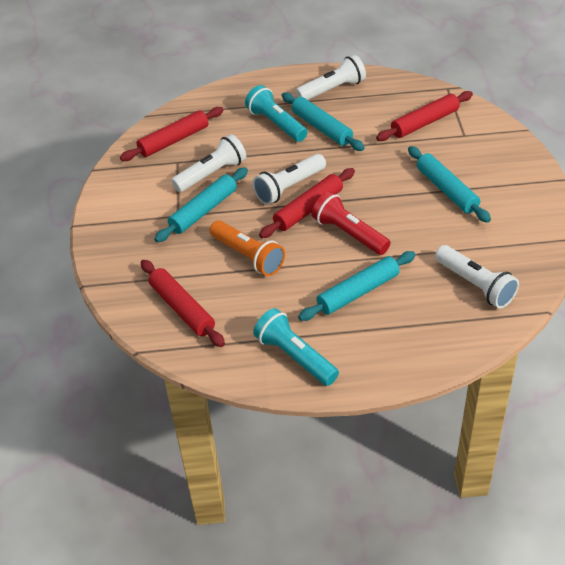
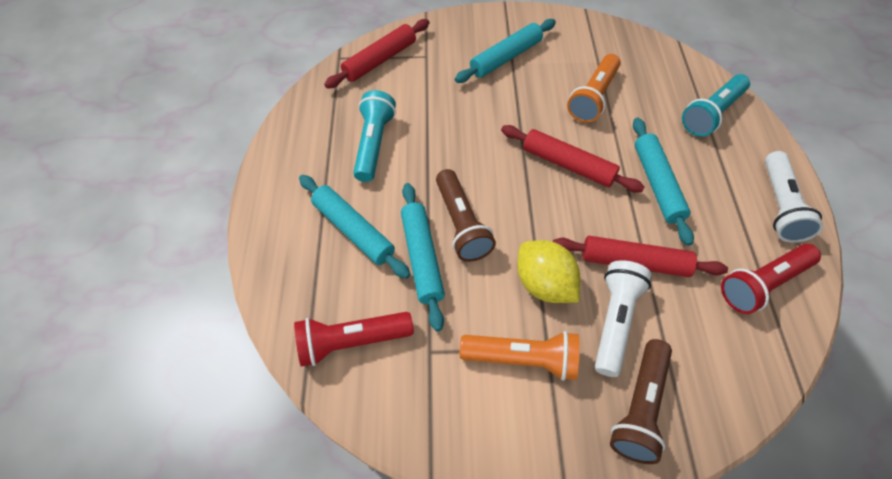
brown flashlight: none = 0 -> [436,169,496,262] [610,339,672,464] = 2
orange flashlight: [210,220,285,276] = 1 -> [459,331,580,381] [567,54,621,123] = 2
red flashlight: [312,191,390,255] = 1 -> [294,312,414,367] [721,244,821,314] = 2
red rolling pin: [120,107,224,161] [141,260,225,347] [259,168,355,238] [376,91,473,141] = 4 -> [324,19,430,89] [501,125,645,193] [553,236,728,277] = 3
white flashlight: [171,134,246,192] [252,154,326,205] [295,55,366,100] [435,245,519,309] = 4 -> [595,260,651,377] [765,151,823,243] = 2
yellow lemon: none = 0 -> [517,240,580,303] = 1

